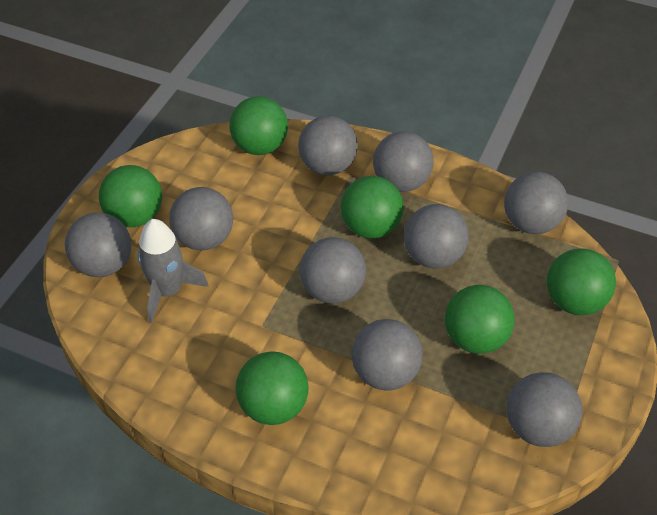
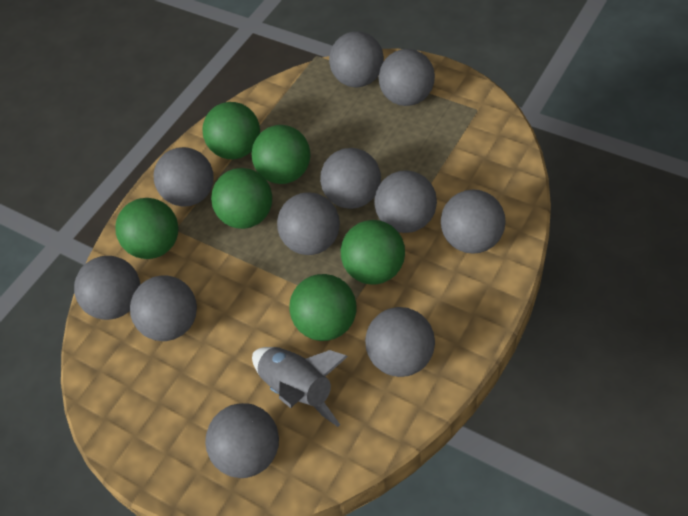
grey ball: [65,213,132,277] [169,187,233,250] [298,116,358,175] [300,237,366,304] [352,319,423,391] [373,131,433,192] [404,204,469,269] [504,172,568,234] [506,372,582,447] = 9 -> [74,256,140,320] [130,275,197,341] [154,147,214,207] [205,403,279,478] [277,192,340,255] [320,148,381,209] [329,31,384,87] [365,307,435,377] [374,170,437,233] [379,49,435,106] [441,189,506,254] = 11

